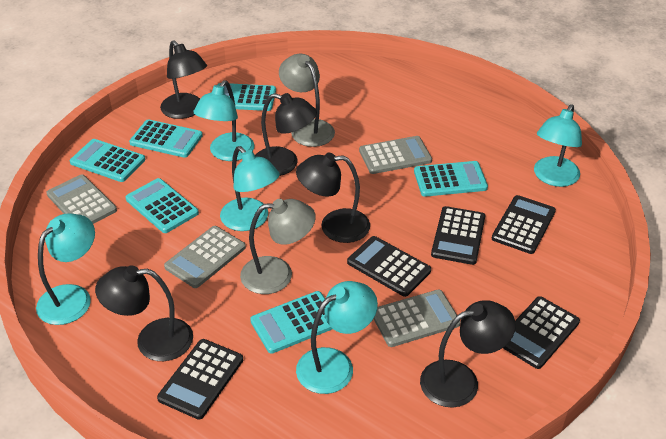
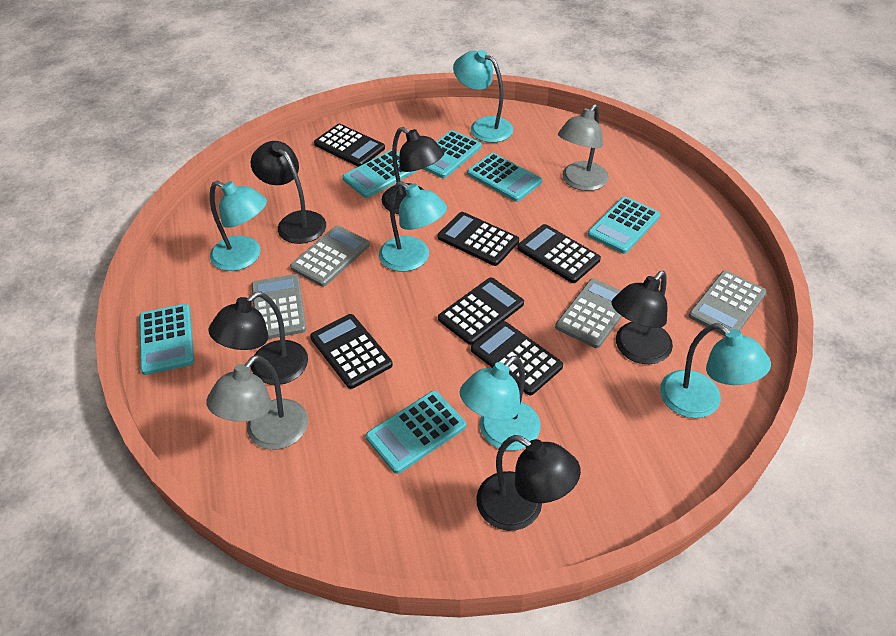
black calculator: [157,339,243,420] [347,236,431,297] [431,206,485,265] [492,195,556,254] [503,296,580,369] = 5 -> [310,314,393,389] [314,124,385,167] [438,212,519,266] [438,278,524,345] [471,321,563,395] [517,224,601,283] = 6

